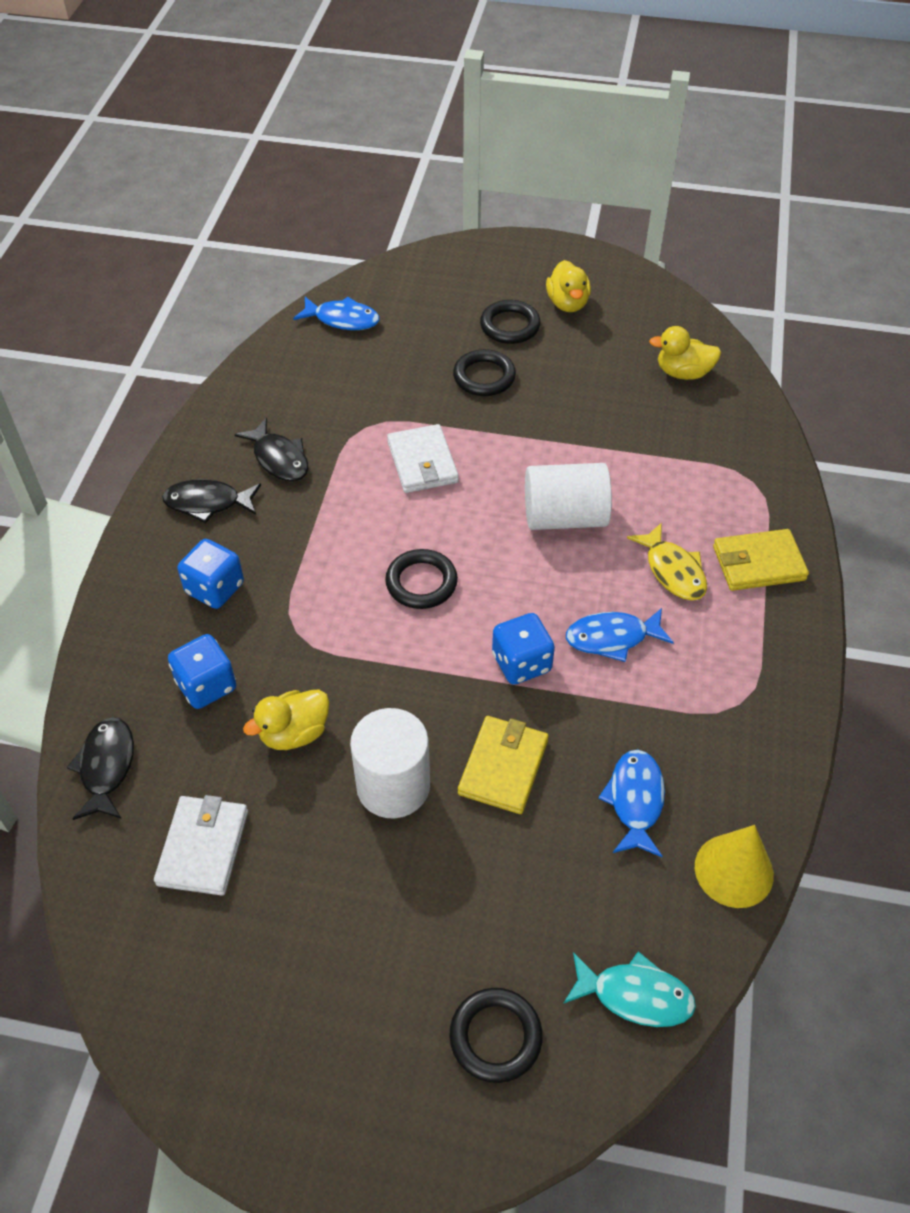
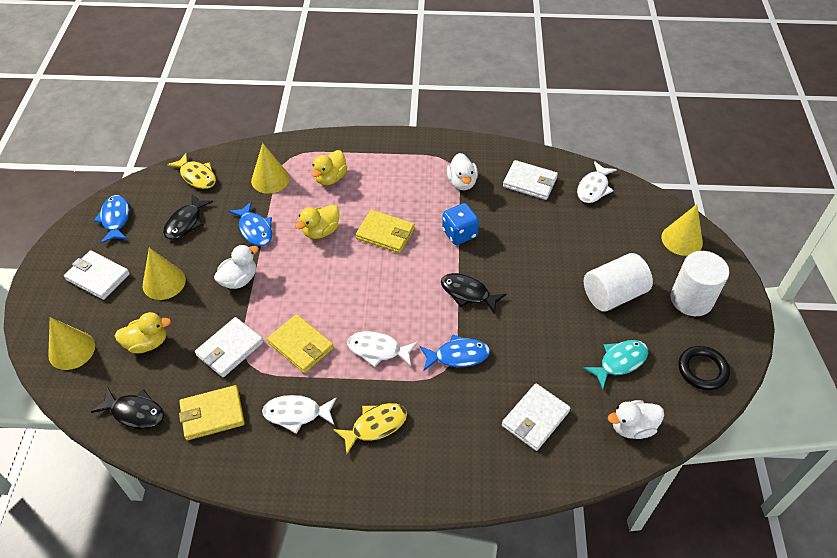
black ring: [385,549,458,609] [449,988,543,1083] [453,349,516,396] [480,300,541,344] = 4 -> [678,346,730,390] = 1
blue dice: [168,634,236,709] [178,539,244,609] [492,613,555,685] = 3 -> [442,203,479,245] = 1
white duck: none = 0 -> [214,245,259,289] [447,153,478,190] [608,400,664,439] = 3
white fish: none = 0 -> [262,395,336,434] [347,331,418,367] [577,161,617,203] = 3
white wallet: [154,795,248,896] [387,424,459,493] = 2 -> [64,250,130,300] [195,317,263,377] [502,383,571,451] [503,160,558,200] = 4
yellow cone: [695,825,774,908] = 1 -> [48,317,95,370] [143,248,186,300] [251,143,290,194] [661,204,703,256] = 4
yellow fish: [627,522,707,601] = 1 -> [167,153,216,189] [333,403,407,455] = 2
yellow wallet: [458,716,548,814] [713,529,809,591] = 2 -> [179,385,245,440] [267,314,334,373] [356,210,415,253] = 3

